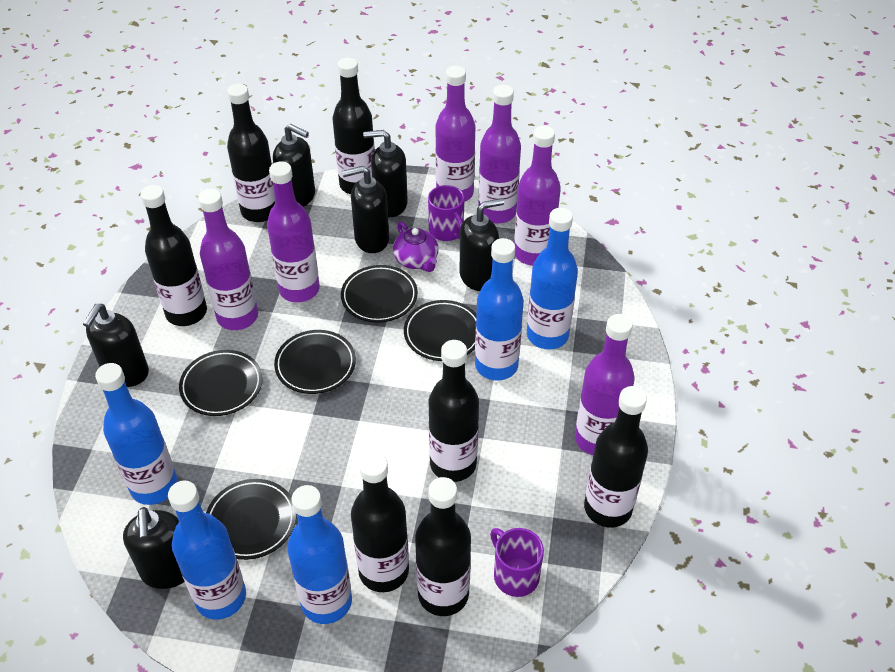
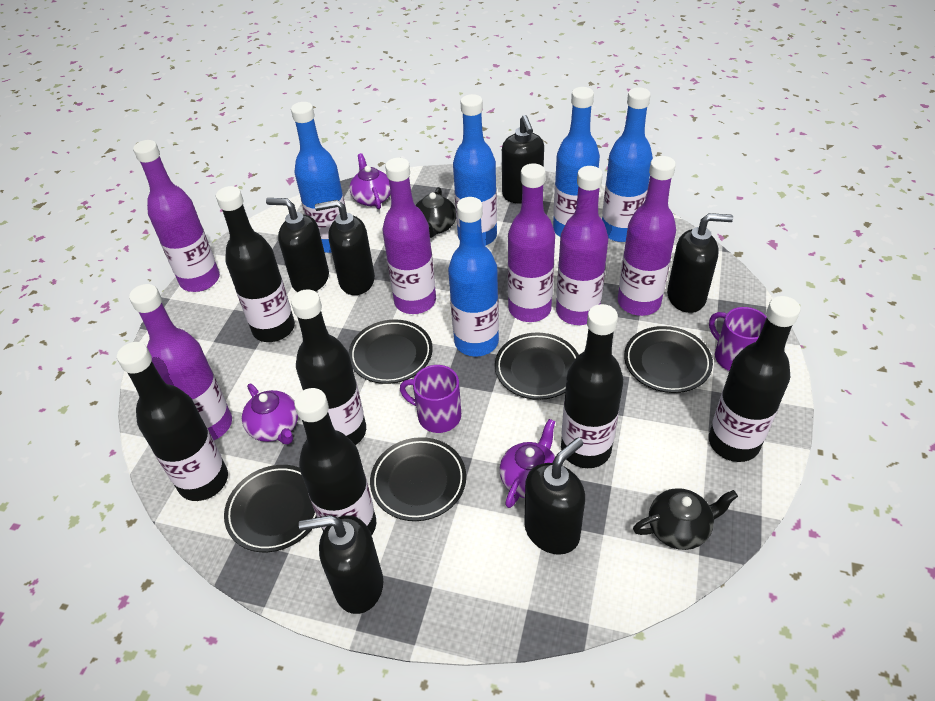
black bottle: [140,185,207,326] [227,83,275,222] [333,58,375,194] [351,452,409,592] [415,477,471,616] [429,340,479,482] [584,386,648,528] = 7 -> [117,342,228,501] [216,186,295,342] [291,289,366,445] [294,388,376,535] [561,304,623,468] [709,296,801,462] = 6
black teapot: none = 0 -> [416,187,456,238] [633,488,738,550] = 2
purple teapot: [393,222,439,272] = 1 -> [242,384,298,444] [349,153,391,209] [499,419,556,508] = 3

